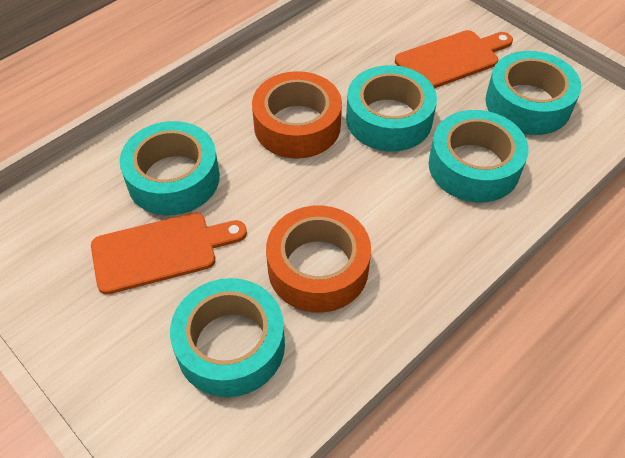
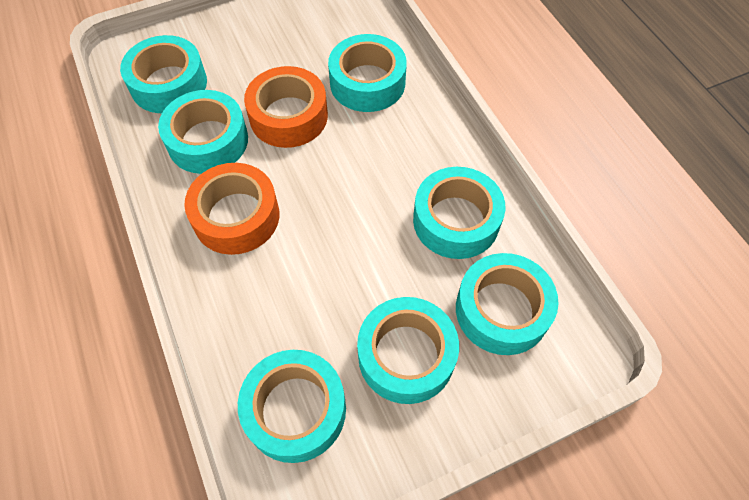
orange cutting board: [91,213,247,295] [395,30,513,89] = 2 -> none = 0
turquoise tape: [120,121,220,215] [170,278,285,397] [346,65,437,152] [429,110,529,202] [485,51,581,135] = 5 -> [120,35,207,113] [158,90,248,174] [238,350,346,463] [328,34,407,112] [357,297,459,404] [413,167,506,259] [456,253,559,355] = 7

